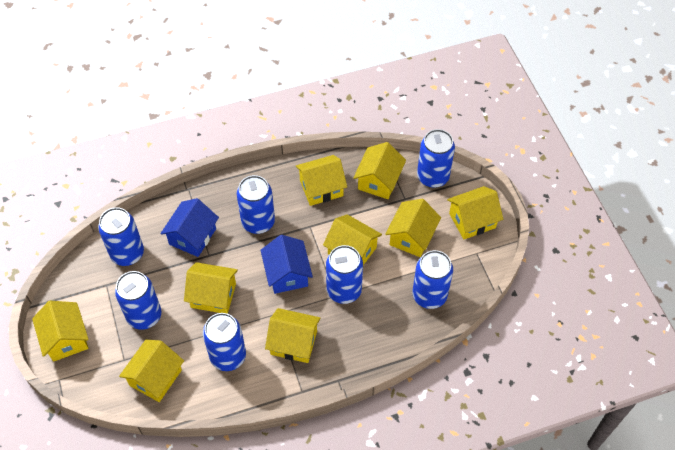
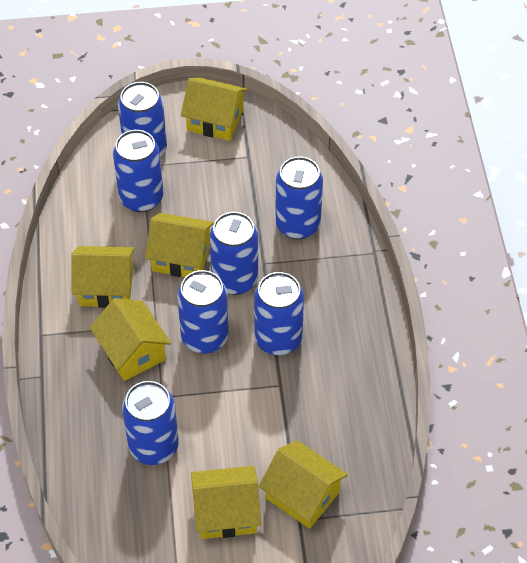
blue house: [160,198,219,257] [261,235,313,294] = 2 -> none = 0
yellow house: [32,301,89,362] [119,340,184,402] [184,262,238,314] [265,308,321,363] [296,155,347,206] [323,214,382,265] [353,142,406,199] [385,199,441,257] [447,186,503,239] = 9 -> [72,246,135,308] [90,298,171,381] [145,213,214,277] [181,77,248,141] [191,466,261,539] [259,441,348,529] = 6

